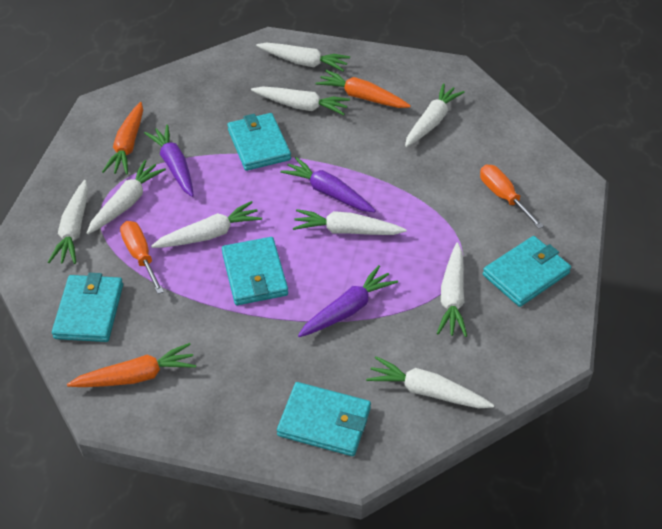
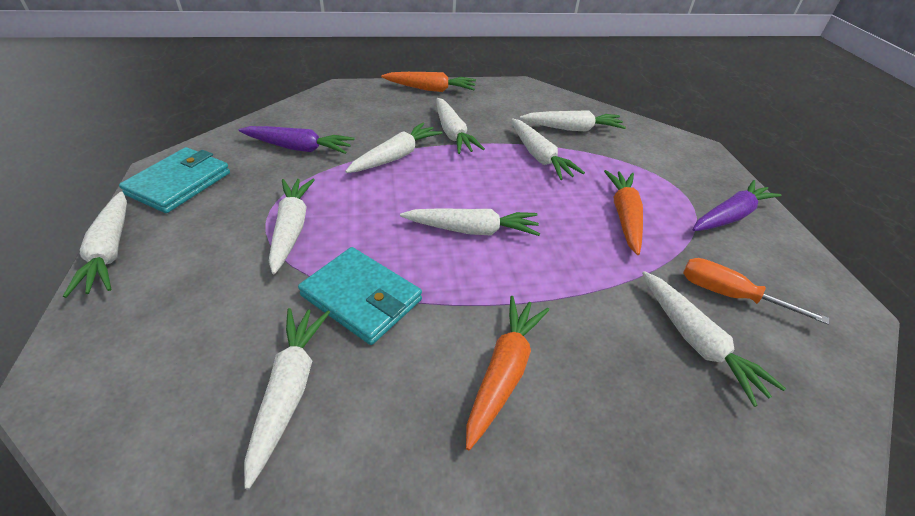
orange screwdriver: [120,221,164,294] [480,164,544,229] = 2 -> [683,258,829,325] = 1
purple carrot: [144,125,194,197] [280,157,376,212] [298,265,398,337] = 3 -> [239,126,354,154] [693,180,781,231] = 2
turquoise wallet: [52,273,123,342] [222,237,288,305] [227,113,291,171] [277,382,371,456] [483,236,571,307] = 5 -> [119,147,230,213] [298,247,422,345] = 2

